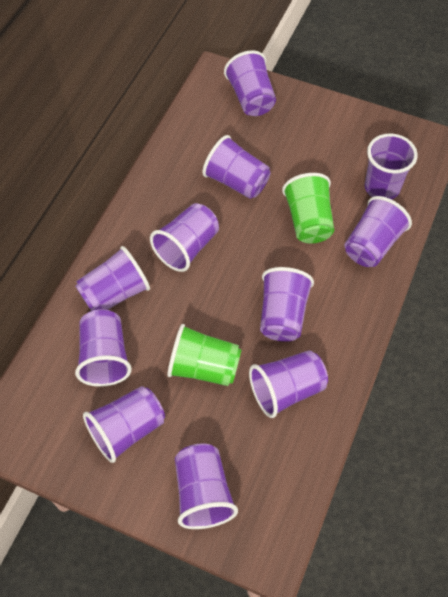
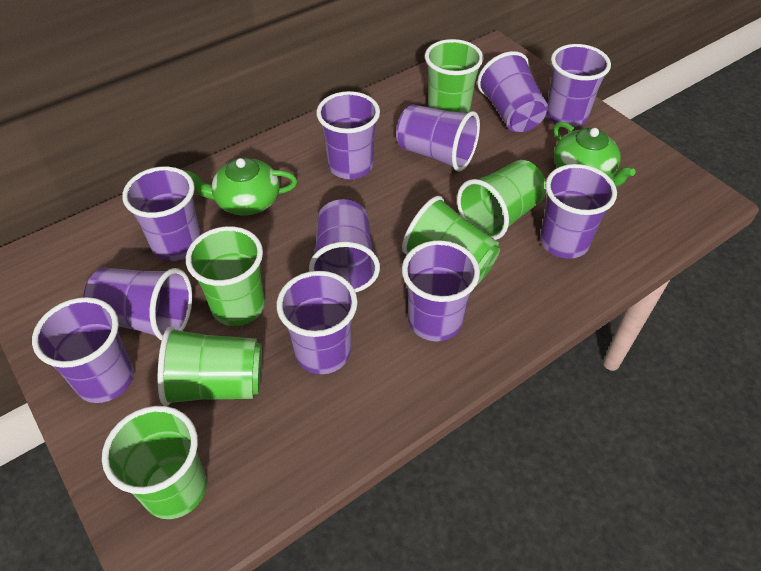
green cup: [167,324,241,386] [282,173,334,243] = 2 -> [102,406,207,519] [158,326,262,406] [186,226,265,326] [402,196,500,284] [425,39,484,113] [457,160,546,240] = 6
green teapot: none = 0 -> [184,157,297,215] [554,122,636,187] = 2

